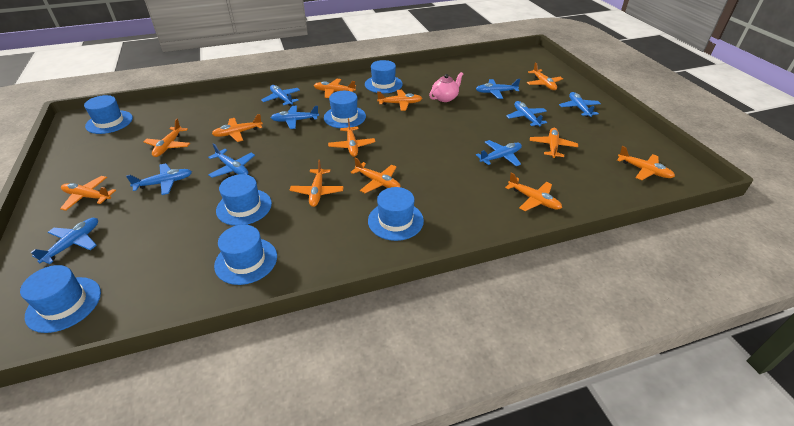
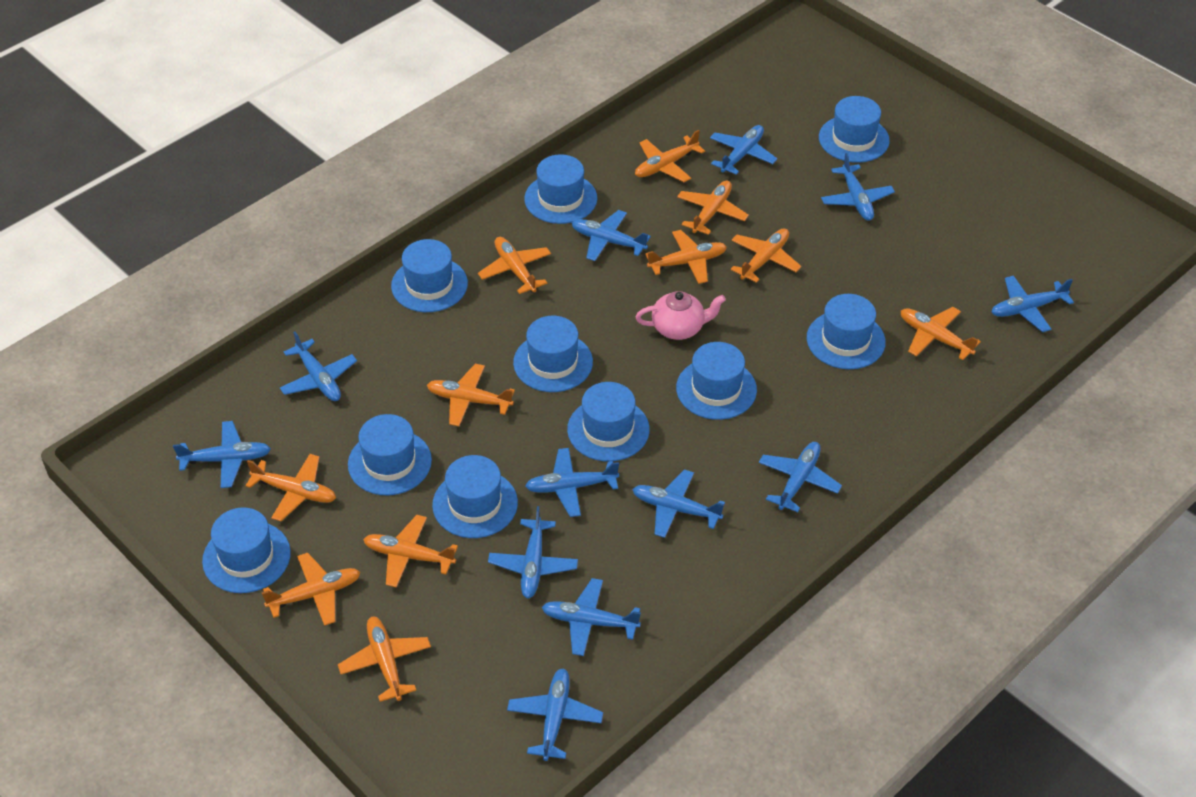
blue hat: [20,265,101,333] [84,95,133,134] [214,225,277,285] [216,174,272,226] [324,91,366,128] [365,60,403,93] [368,187,424,241] = 7 -> [202,507,291,593] [348,414,432,495] [391,239,468,312] [432,455,518,538] [513,316,593,392] [524,154,597,224] [567,382,650,461] [676,342,757,420] [807,294,886,369] [819,96,890,163] = 10
blue plane: [31,218,98,264] [126,163,192,195] [208,143,255,178] [261,85,300,106] [271,106,319,129] [476,79,520,99] [476,140,522,166] [506,101,547,127] [559,92,601,117] = 9 -> [173,421,271,488] [280,332,357,401] [488,506,578,598] [507,668,603,761] [525,448,619,517] [542,578,641,656] [572,210,651,261] [632,470,725,538] [710,125,777,175] [759,442,842,512] [821,153,895,221] [992,276,1074,332] = 12
orange plane: [60,176,116,211] [144,119,190,157] [212,114,263,142] [290,160,344,207] [314,79,356,98] [328,118,376,157] [350,158,401,193] [377,90,422,111] [505,172,562,211] [527,62,563,90] [530,128,578,158] [617,146,675,180] = 12 -> [245,454,336,521] [262,553,361,626] [338,617,431,702] [363,515,458,587] [427,364,515,426] [478,237,551,294] [635,130,705,182] [645,230,727,284] [677,180,749,235] [731,228,801,283] [901,307,981,360] = 11

